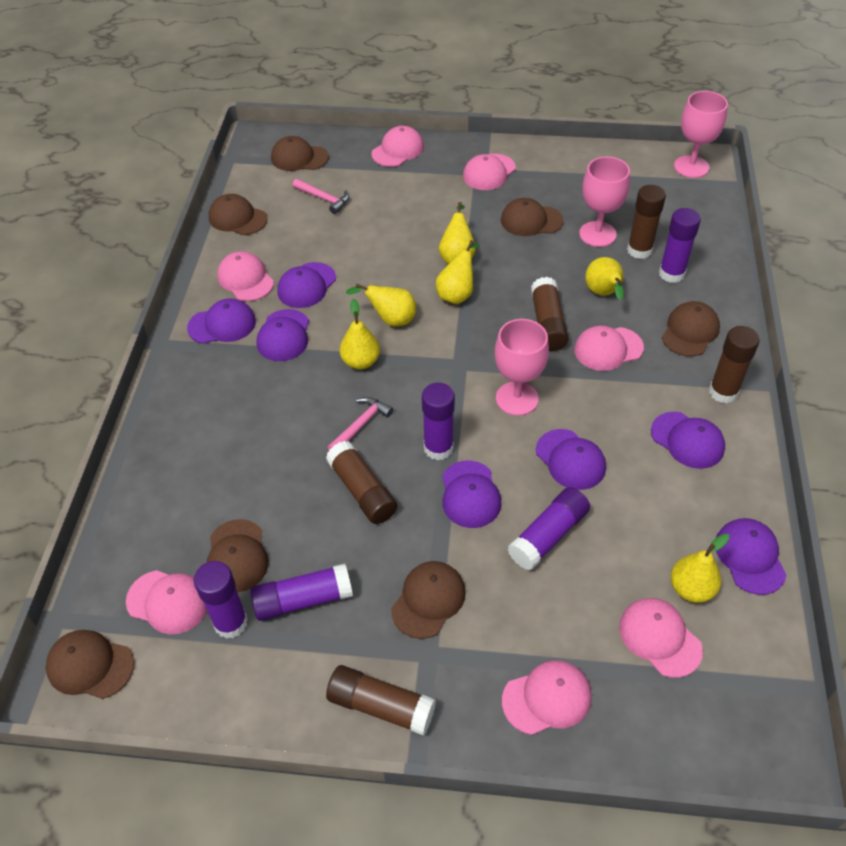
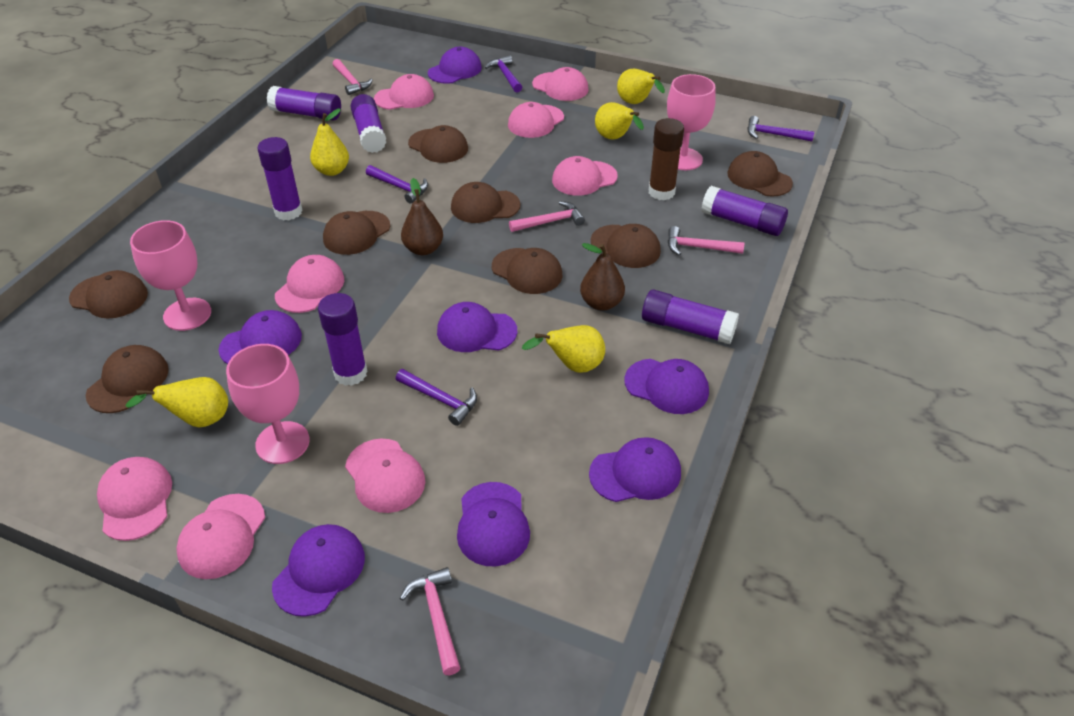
brown cap: [46,630,134,699] [207,519,269,593] [209,194,268,235] [271,136,329,171] [391,561,466,639] [501,198,563,236] [662,301,720,357] = 7 -> [69,270,148,318] [86,345,169,413] [323,211,390,255] [408,125,468,163] [451,182,520,223] [492,248,562,294] [591,224,661,268] [727,151,793,197] = 8
brown glue stick: [326,441,397,524] [326,665,436,735] [531,277,568,351] [627,185,666,259] [709,326,760,403] = 5 -> [649,118,684,201] = 1
brown pear: none = 0 -> [401,178,443,255] [580,243,625,311] = 2
pink cap: [126,570,207,634] [217,251,274,301] [371,126,424,167] [463,154,516,190] [502,660,592,735] [574,325,644,371] [619,598,703,678] = 7 -> [97,457,172,541] [176,494,265,579] [275,255,344,313] [345,439,425,513] [374,74,434,110] [508,102,564,138] [532,67,589,101] [552,156,618,196] = 8
pink hammer: [292,179,349,214] [327,397,393,451] = 2 -> [332,59,373,95] [400,567,460,675] [509,201,585,232] [668,226,744,256] = 4
purple glue stick: [194,561,248,639] [250,563,353,621] [422,383,455,460] [508,487,590,570] [659,208,701,283] = 5 -> [257,137,303,220] [267,86,341,120] [318,293,368,386] [351,94,386,153] [642,289,739,344] [701,186,788,236] = 6
purple hammer: none = 0 -> [366,165,428,204] [396,369,477,426] [485,55,522,92] [747,116,815,141] = 4
yellow pear: [340,299,380,369] [346,283,416,326] [436,240,480,304] [439,202,476,264] [585,257,624,300] [671,534,730,603] = 6 -> [126,377,228,427] [310,109,349,176] [522,325,605,373] [595,102,644,140] [617,69,665,104] = 5

